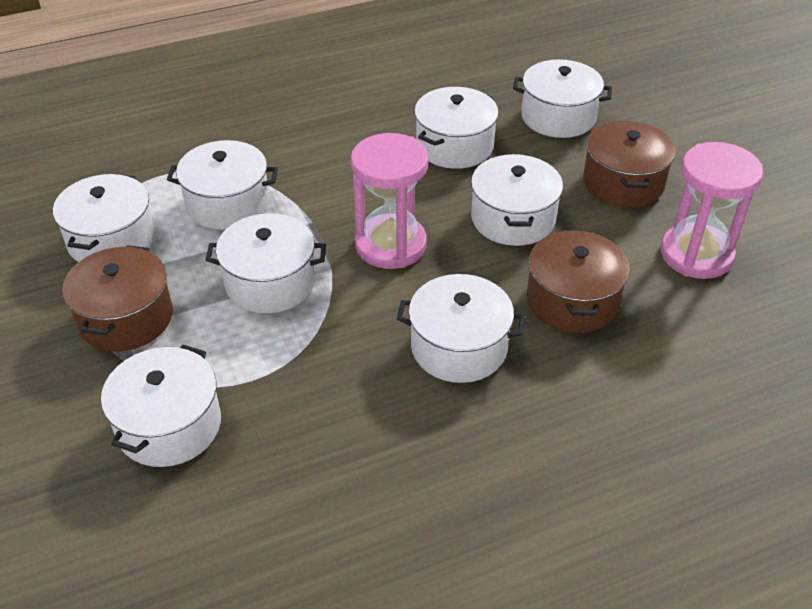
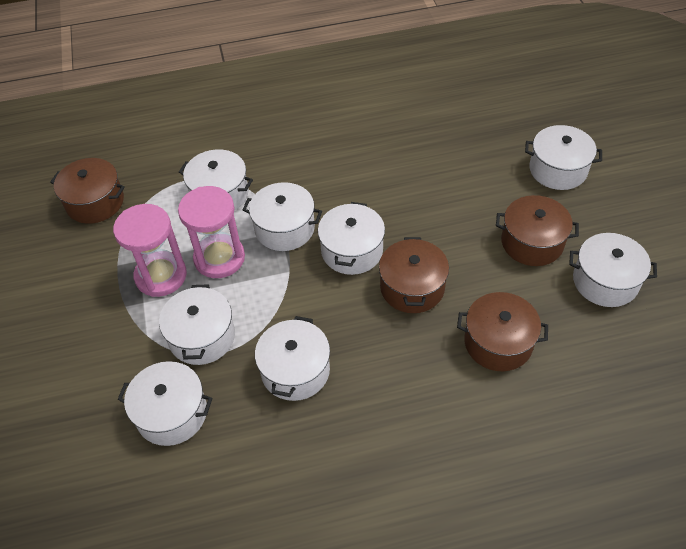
brown pot: [62,245,173,352] [527,230,630,333] [583,121,676,207] = 3 -> [50,158,125,224] [379,237,449,313] [457,292,548,371] [496,195,579,266] = 4

